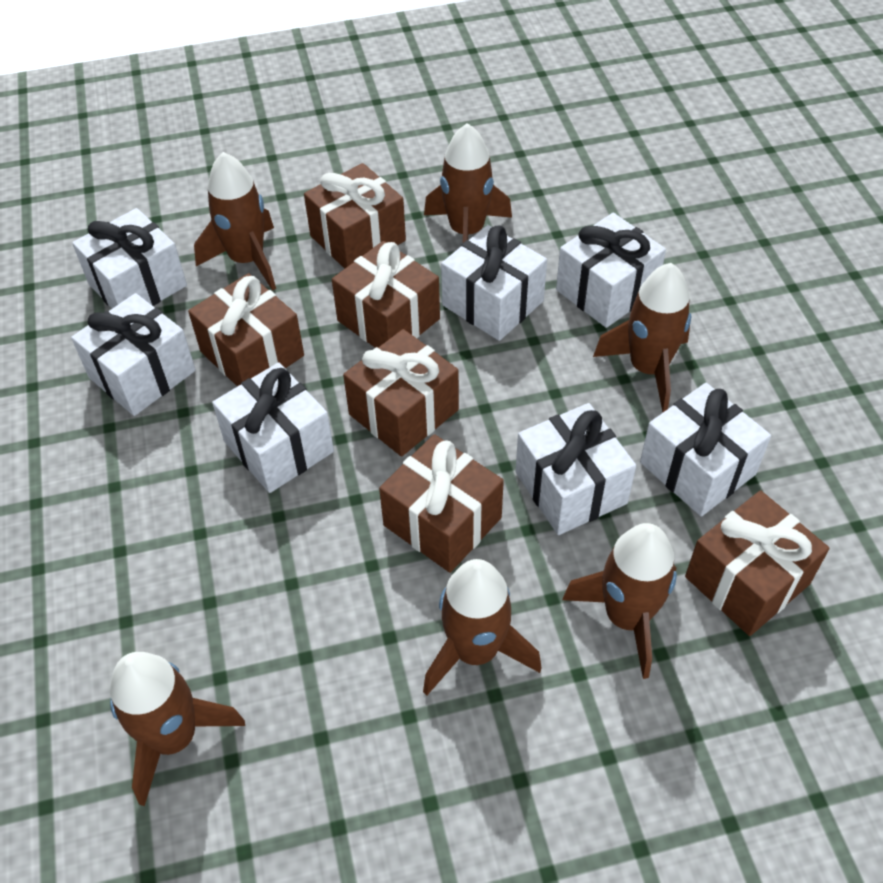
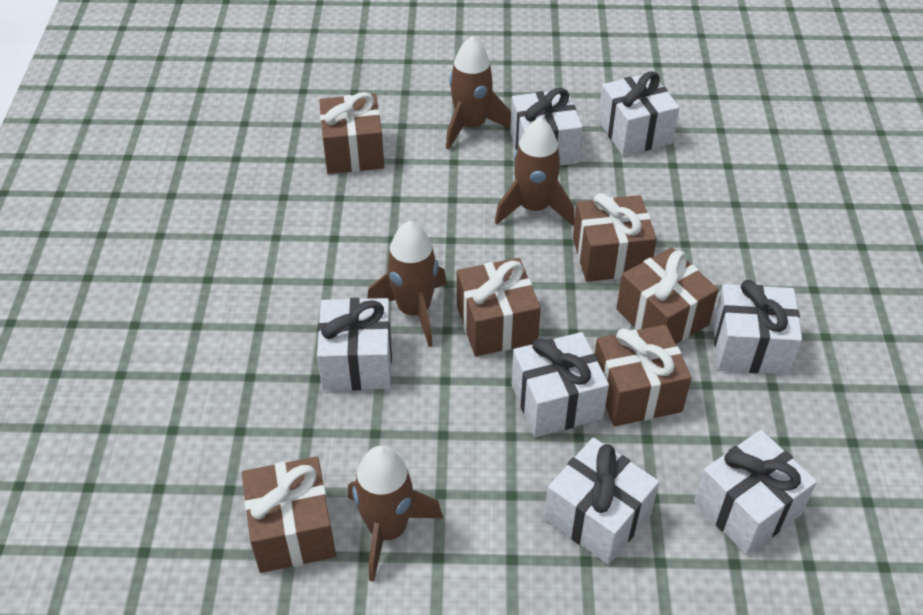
brown rocket: [110,652,245,806] [194,152,276,291] [423,559,542,696] [424,123,512,243] [562,523,677,679] [593,263,692,412] = 6 -> [348,446,443,582] [367,221,447,347] [446,36,511,150] [495,117,575,226] = 4

